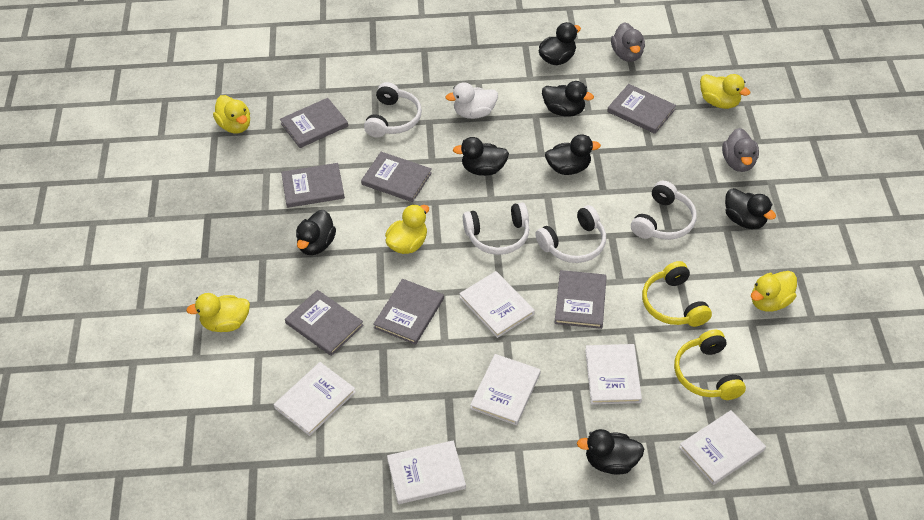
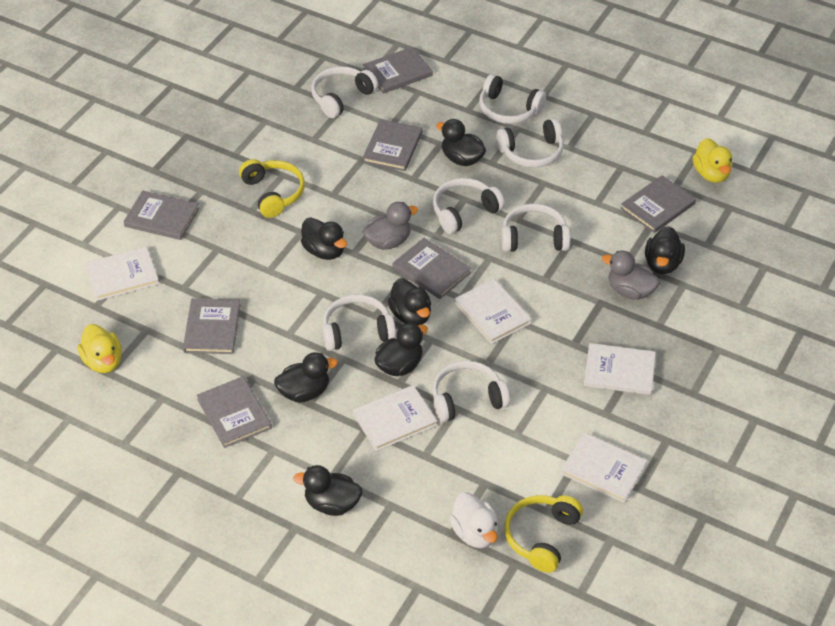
white book: [274,362,356,436] [387,441,466,504] [459,271,535,338] [470,354,541,425] [585,344,642,405] [679,410,766,485] = 6 -> [85,247,159,301] [353,385,437,451] [455,279,532,344] [561,433,647,503] [584,343,656,395] = 5
white headphones: [364,82,422,138] [463,202,529,255] [535,205,606,263] [631,181,697,240] = 4 -> [311,66,378,118] [323,294,396,351] [432,361,510,422] [433,178,505,234] [479,74,546,124] [496,118,564,168] [502,204,570,252] = 7
yellow duck: [186,293,250,332] [213,95,250,134] [385,204,429,254] [700,74,750,109] [751,271,797,312] = 5 -> [78,324,122,373] [693,138,732,183] = 2

